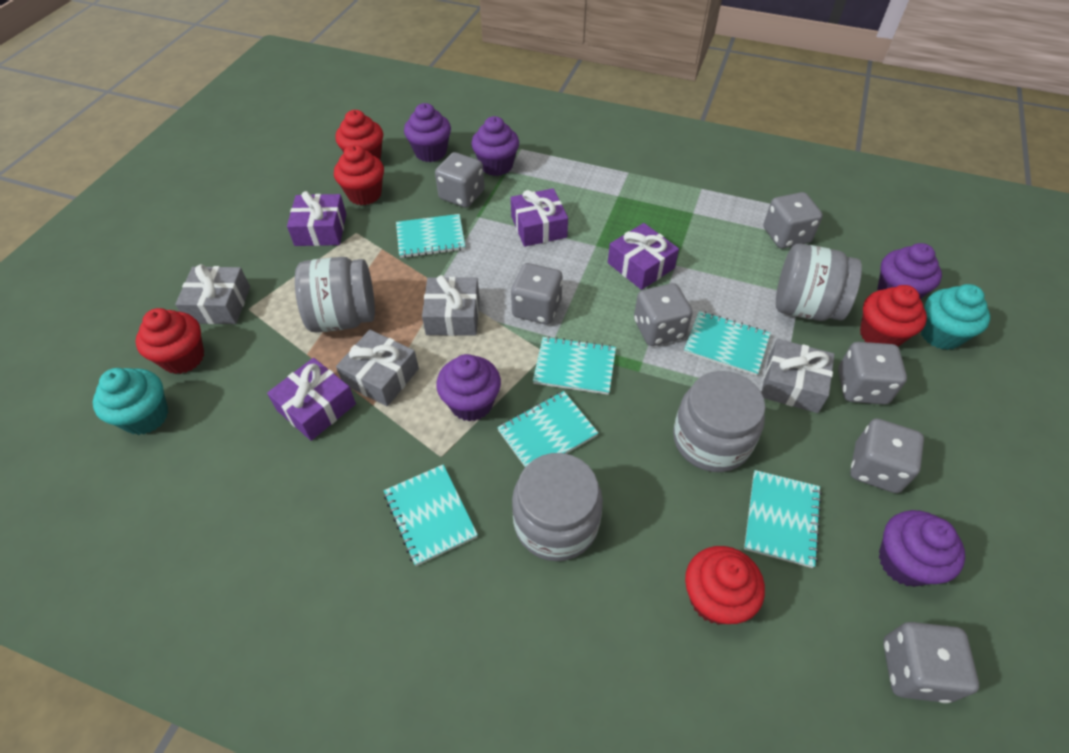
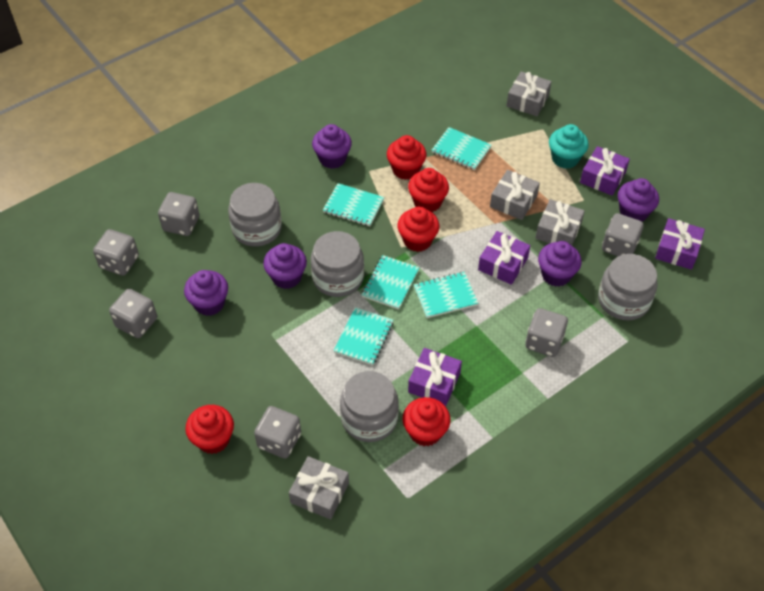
grey dice: [435,152,485,208] [511,263,563,325] [634,283,693,346] [763,192,823,249] [838,342,907,405] [850,418,924,493] [883,622,979,703] = 7 -> [93,229,139,276] [109,289,157,338] [158,192,199,236] [254,406,301,459] [525,308,568,357] [602,213,644,256] = 6
turquoise cupcake: [93,368,168,435] [920,284,990,350] = 2 -> [549,124,589,169] = 1
turquoise notebook: [384,464,478,566] [396,214,465,258] [497,391,598,467] [533,336,616,395] [684,311,771,376] [744,470,822,568] = 6 -> [323,183,384,226] [334,307,393,365] [361,255,420,310] [414,272,478,318] [432,127,492,170] = 5

